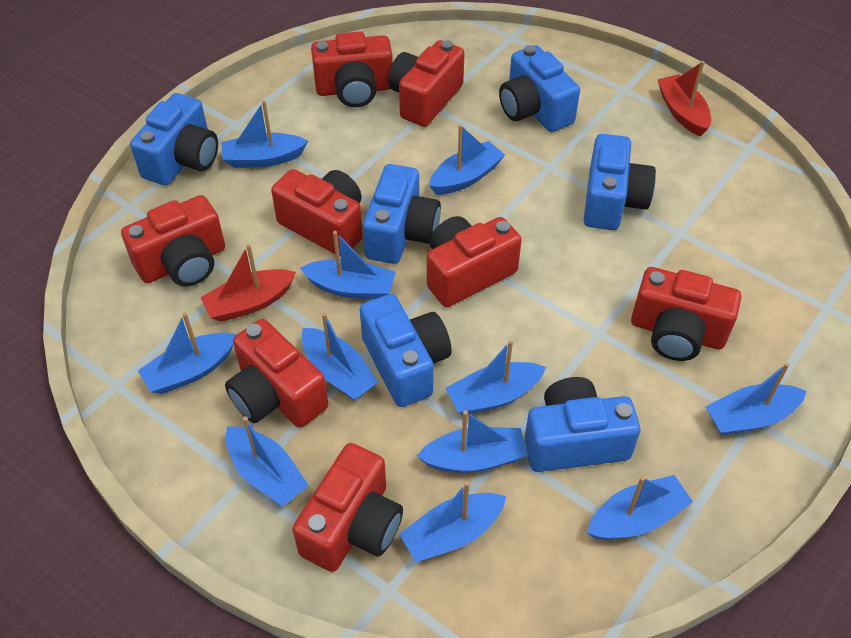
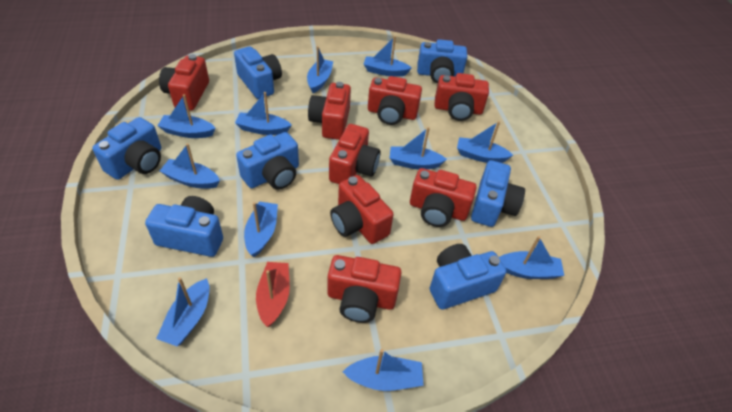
blue camera: [130,93,218,186] [360,294,452,407] [363,164,441,264] [499,45,580,132] [524,377,641,472] [584,134,656,230] = 6 -> [92,117,161,180] [145,196,223,257] [234,46,282,99] [236,132,299,190] [417,39,467,84] [430,244,506,310] [471,160,525,227] = 7
red boat: [200,244,296,322] [657,61,711,136] = 2 -> [256,262,290,327] = 1

